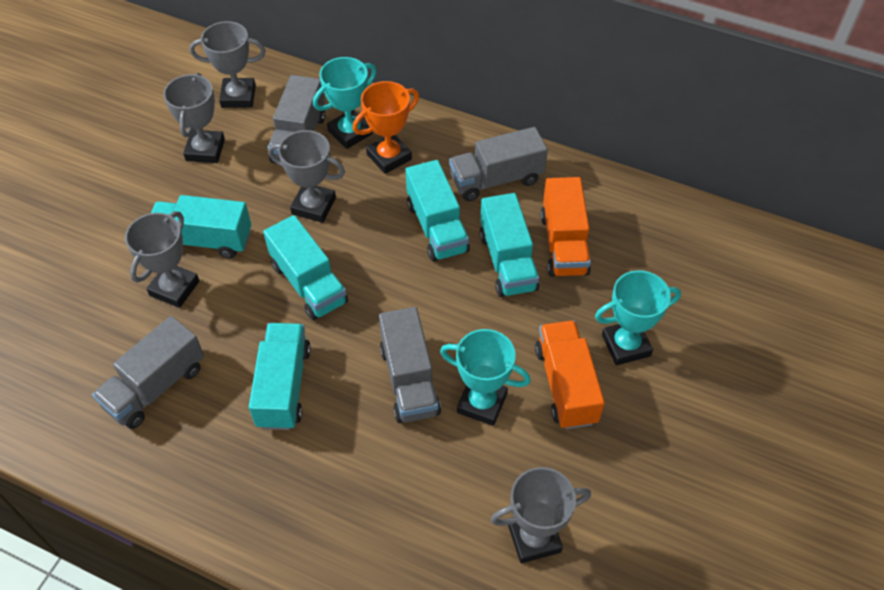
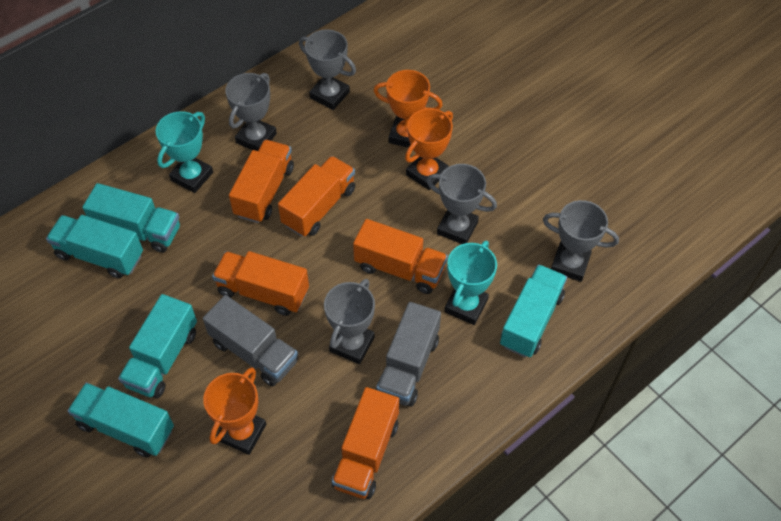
grey truck: [92,316,204,429] [268,75,325,163] [379,307,441,423] [449,127,548,201] = 4 -> [203,295,298,387] [376,302,441,407] = 2
orange trophy: [353,81,419,174] = 1 -> [203,367,266,455] [374,70,443,148] [405,108,453,190] = 3
orange truck: [535,320,605,429] [540,177,591,277] = 2 -> [212,251,309,316] [229,140,294,223] [278,156,355,237] [332,387,399,499] [353,219,448,294] = 5
turquoise trophy: [313,57,377,149] [440,329,531,426] [595,270,681,365] = 3 -> [156,111,213,193] [444,241,497,325] = 2

